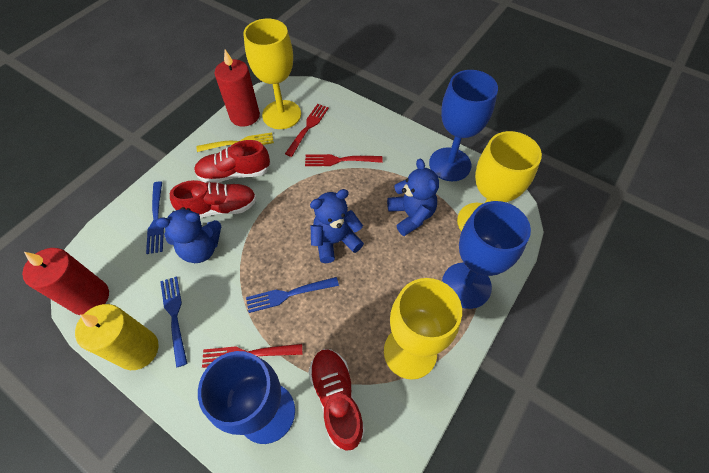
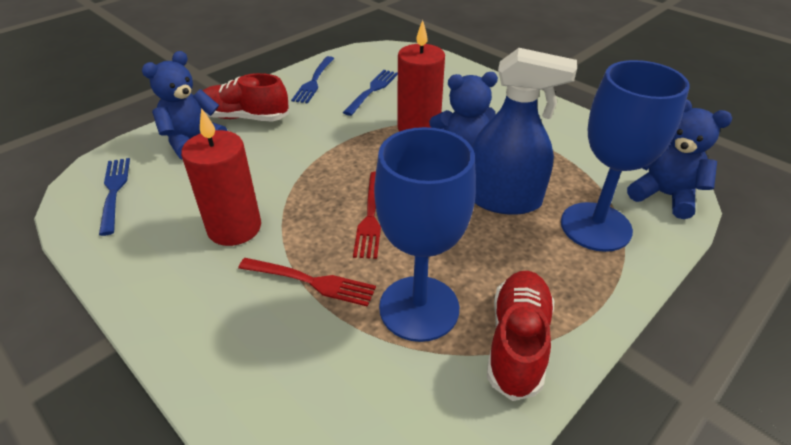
blue goblet: [198,351,295,444] [429,70,498,181] [442,201,531,309] = 3 -> [374,127,476,342] [561,60,690,252] = 2
blue spray bottle: none = 0 -> [472,48,577,215] = 1
red fork: [202,344,302,368] [285,104,329,157] [305,154,383,166] = 3 -> [238,258,376,307] [353,172,381,259] = 2
red shoe: [170,180,257,218] [194,140,271,183] [308,349,365,451] = 3 -> [202,73,289,121] [487,271,555,401] = 2
yellow candle: [75,304,159,370] = 1 -> none = 0
yellow fork: [197,132,274,152] = 1 -> none = 0
yellow goblet: [243,19,301,129] [384,278,462,380] [457,131,542,231] = 3 -> none = 0

